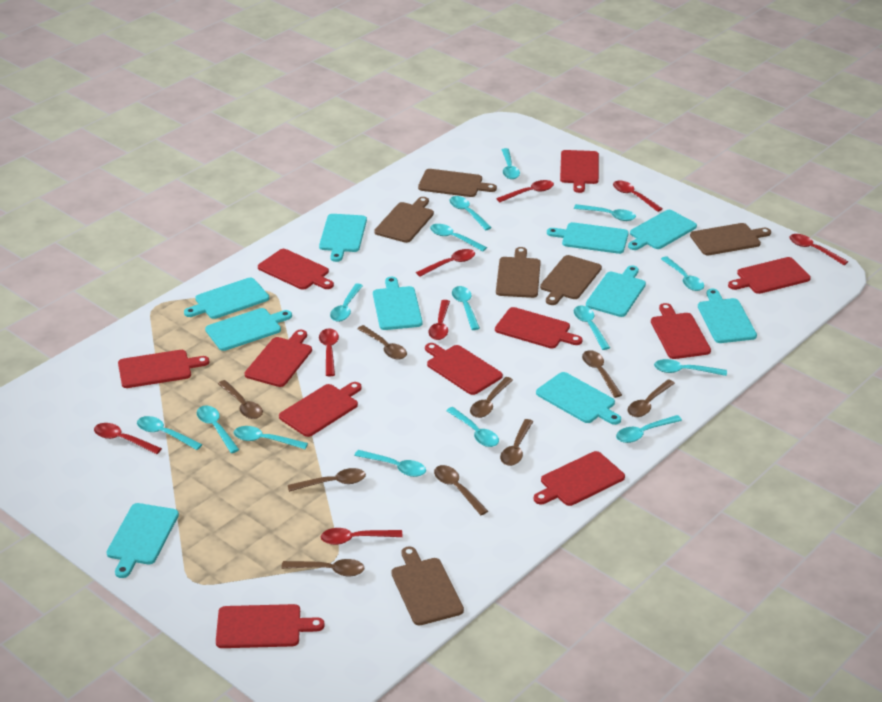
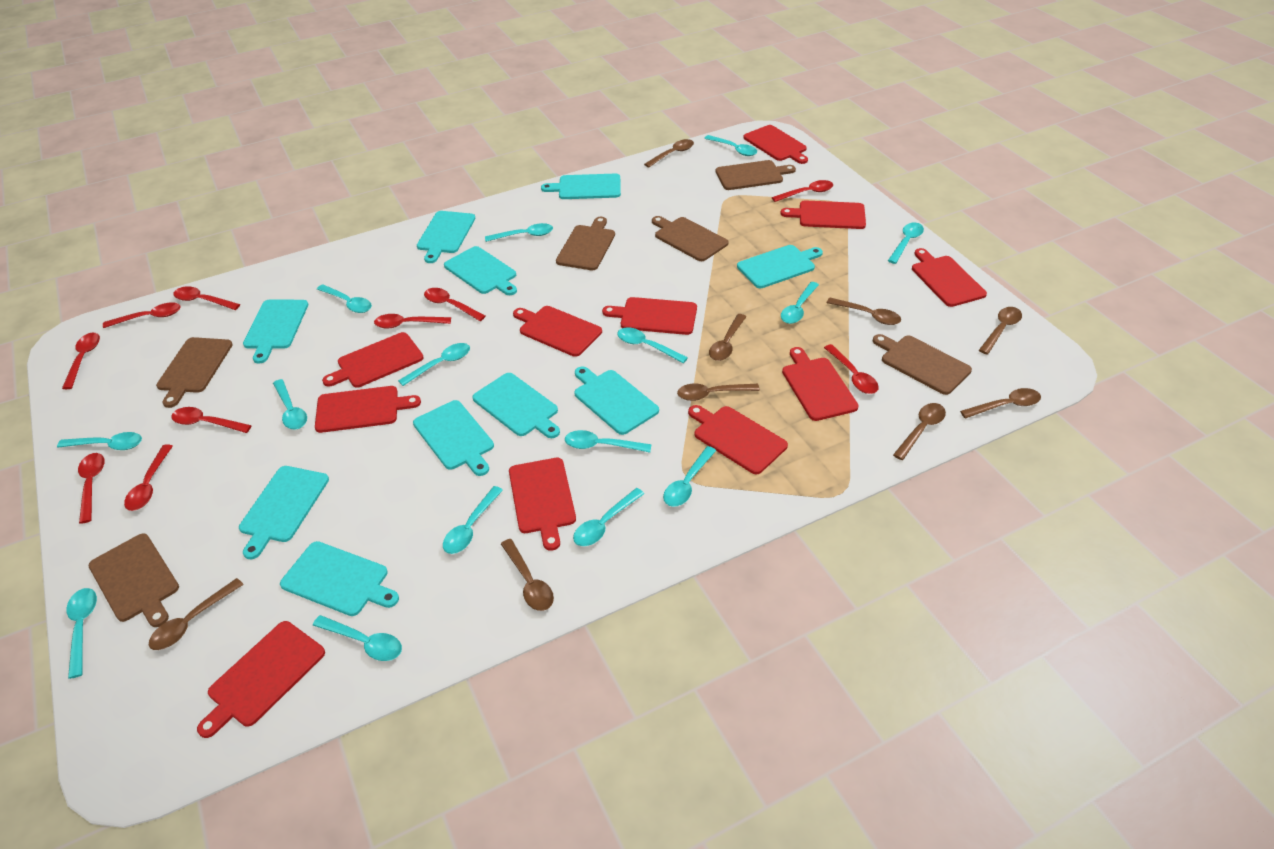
red spoon: [94,423,162,454] [319,328,339,376] [321,528,403,545] [416,249,475,277] [428,300,450,340] [496,180,554,202] [613,181,663,212] [790,234,848,265] = 8 -> [62,332,100,389] [78,453,105,524] [103,302,181,328] [124,445,173,511] [171,407,252,433] [173,286,240,310] [374,314,451,328] [424,288,486,321] [772,180,833,202] [824,344,879,394] = 10

